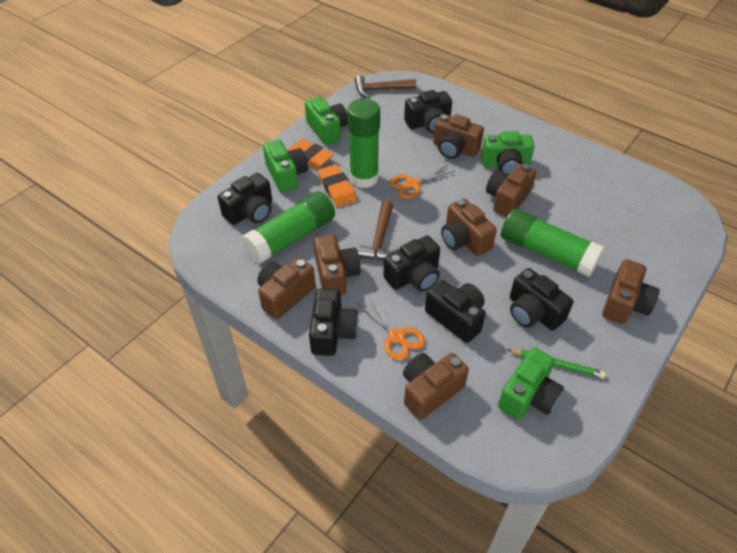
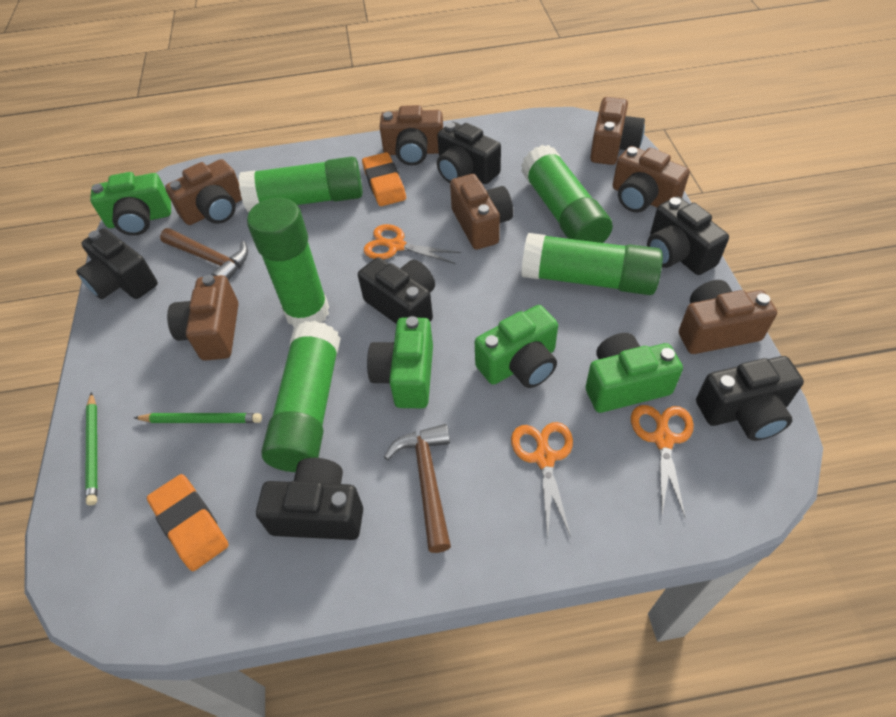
green glue stick: [241,191,335,264] [347,99,380,188] [501,208,605,277] = 3 -> [239,157,363,212] [247,197,329,328] [261,321,341,472] [521,145,613,243] [521,233,663,295] = 5
green pencil: [507,349,606,378] = 1 -> [85,392,97,505] [134,413,262,423] = 2
orange scissors: [358,296,425,360] [389,165,455,199] = 2 -> [364,224,461,264] [511,422,573,538] [631,405,694,519] = 3

